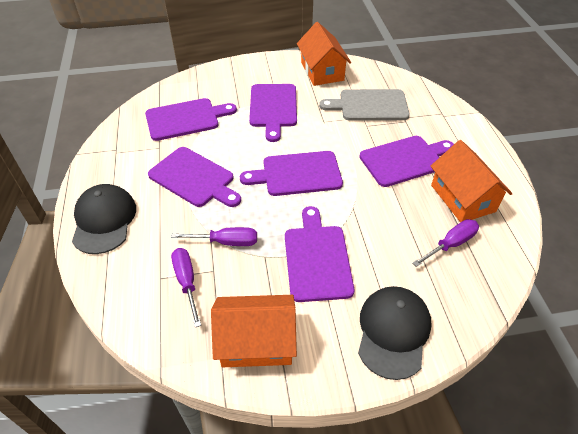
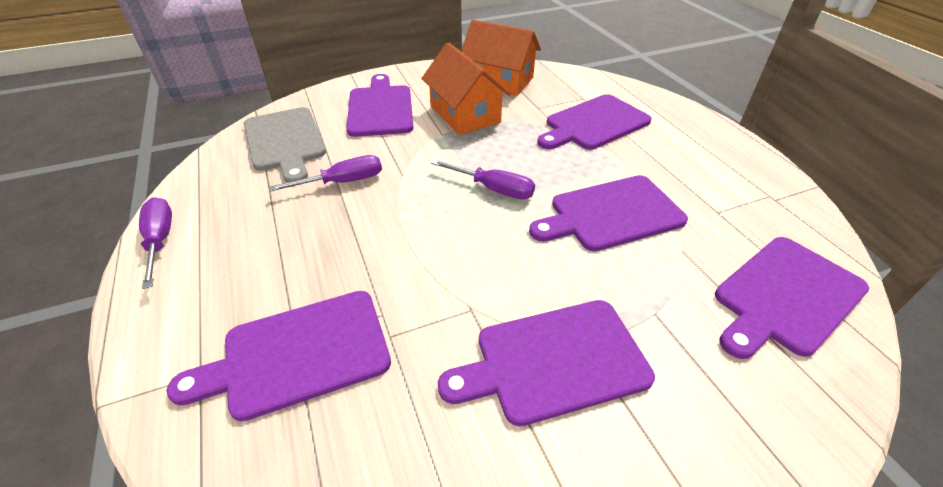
black cap: [72,184,136,254] [358,286,432,380] = 2 -> none = 0
orange house: [211,295,297,367] [297,22,351,86] [431,140,513,222] = 3 -> [421,42,510,135] [461,20,541,96] = 2

